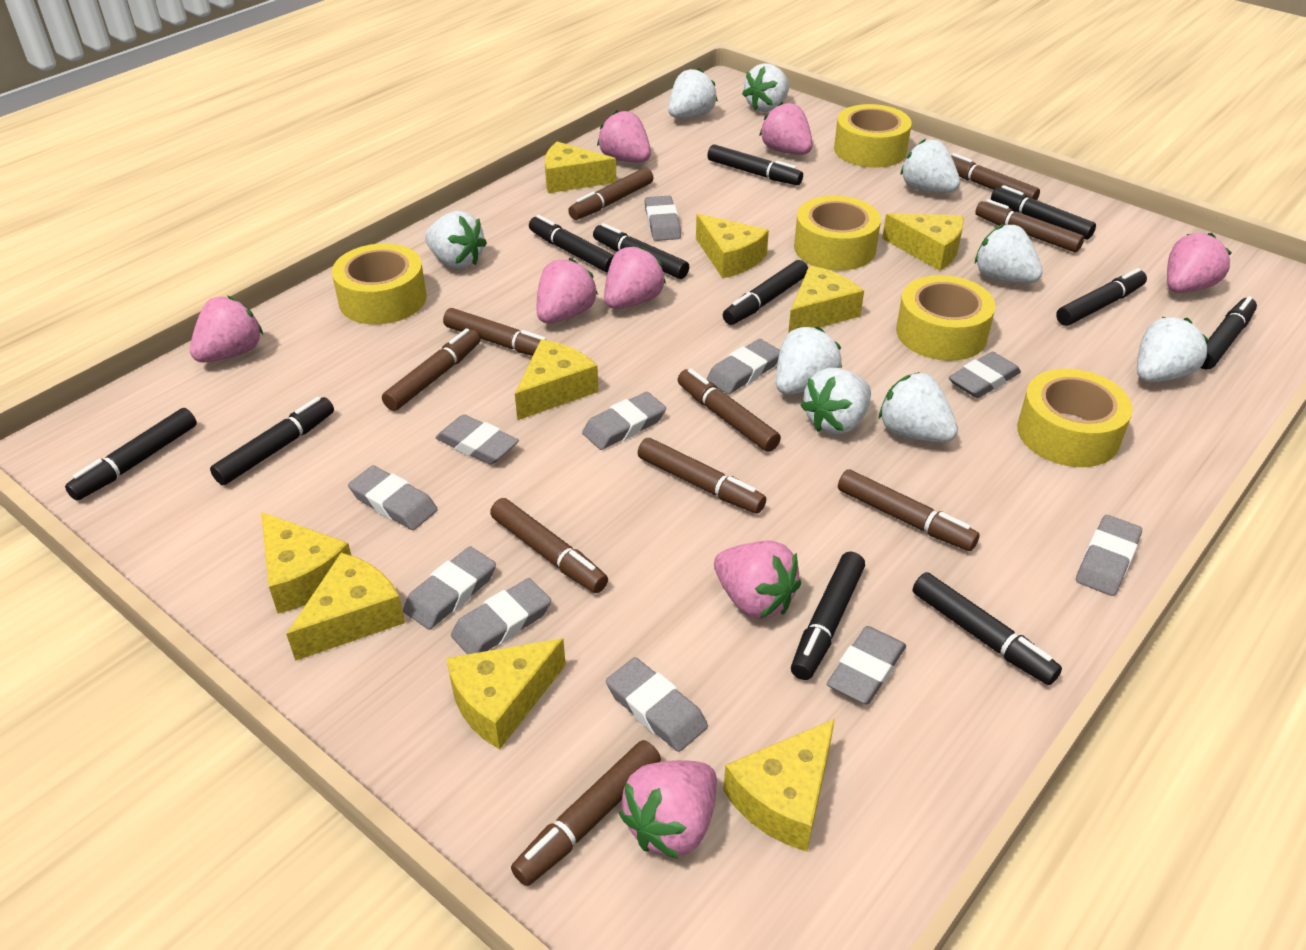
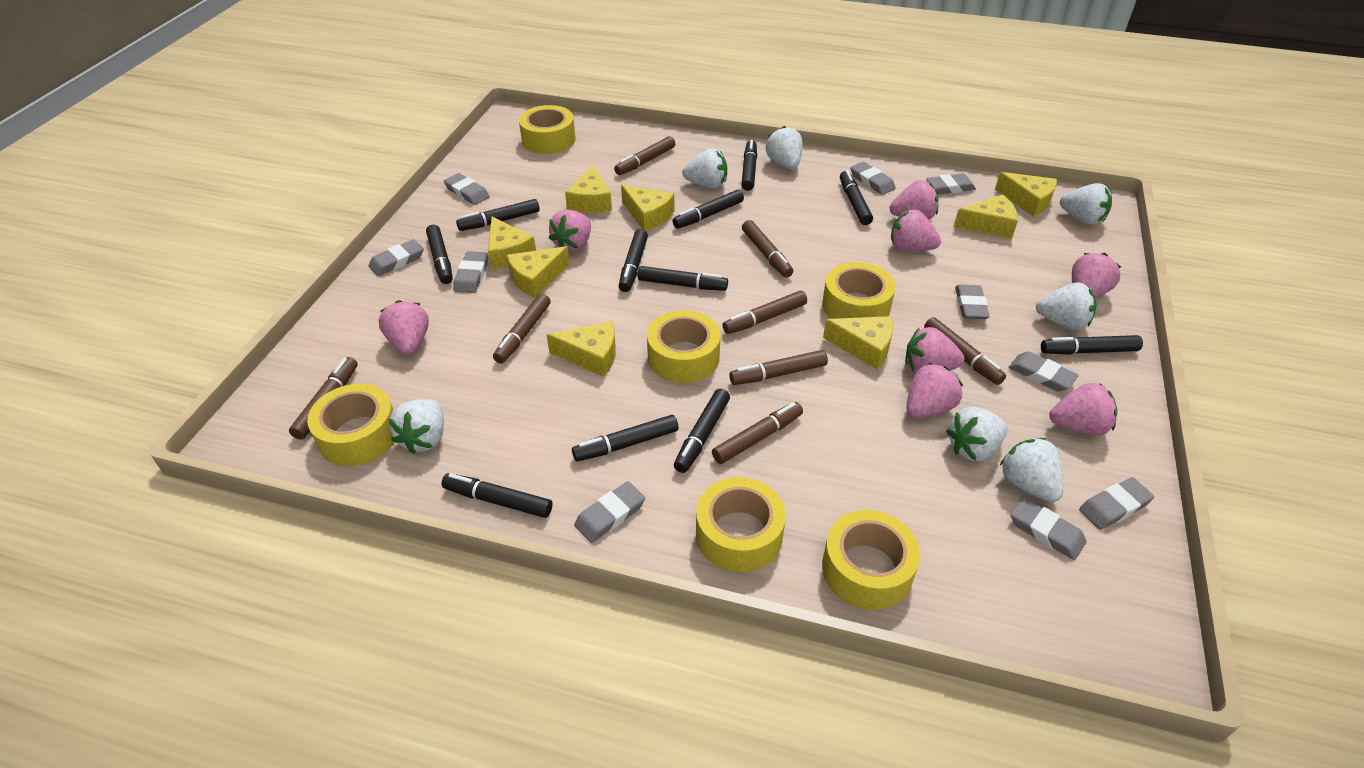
brown marker: [382,328,480,411] [443,308,546,356] [490,498,608,593] [511,740,661,886] [568,168,653,220] [638,438,766,514] [678,368,781,452] [838,469,980,551] [951,153,1040,200] [975,199,1084,252] = 10 -> [289,357,358,440] [493,294,551,364] [614,136,675,175] [712,402,803,464] [723,291,807,334] [729,350,828,385] [742,220,793,278] [924,317,1006,385] = 8
grey eraser: [348,466,438,530] [403,546,496,630] [436,414,519,465] [451,578,551,654] [582,392,666,450] [606,657,708,752] [645,196,681,241] [706,339,780,394] [827,626,906,704] [949,352,1021,398] [1076,515,1142,596] = 11 -> [369,239,424,276] [444,173,490,205] [453,251,488,293] [574,481,645,543] [850,162,896,195] [926,173,976,194] [955,285,990,319] [1009,352,1079,392] [1010,497,1086,560] [1079,477,1154,530] = 10
white strawberry: [425,211,487,269] [668,68,718,118] [742,63,789,112] [776,327,842,395] [800,368,871,434] [879,372,958,443] [900,139,960,193] [975,224,1043,283] [1137,317,1209,382] = 9 -> [388,399,444,454] [682,149,727,189] [766,126,802,169] [946,407,1008,461] [1000,438,1063,502] [1036,282,1097,330] [1060,183,1112,225] = 7
yellow cheese: [261,512,352,614] [286,553,405,661] [446,638,566,750] [515,339,599,420] [545,142,616,193] [696,214,769,278] [723,719,835,852] [788,265,864,334] [882,213,964,271] = 9 -> [488,216,536,269] [507,246,570,298] [547,321,616,377] [565,165,612,213] [621,185,674,231] [823,316,893,369] [954,194,1018,239] [995,172,1057,217] = 8
yellow tape: [332,243,427,325] [794,196,881,271] [834,104,912,168] [896,275,995,361] [1017,369,1133,467] = 5 -> [307,384,395,466] [519,105,576,154] [647,310,720,383] [696,477,786,572] [822,262,895,319] [822,510,920,610] = 6

